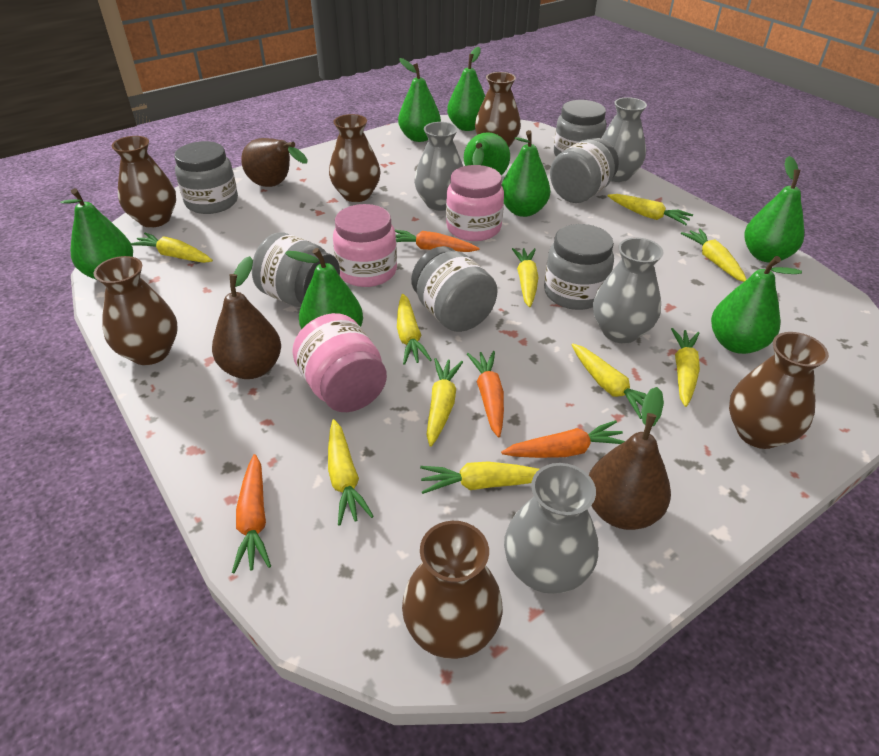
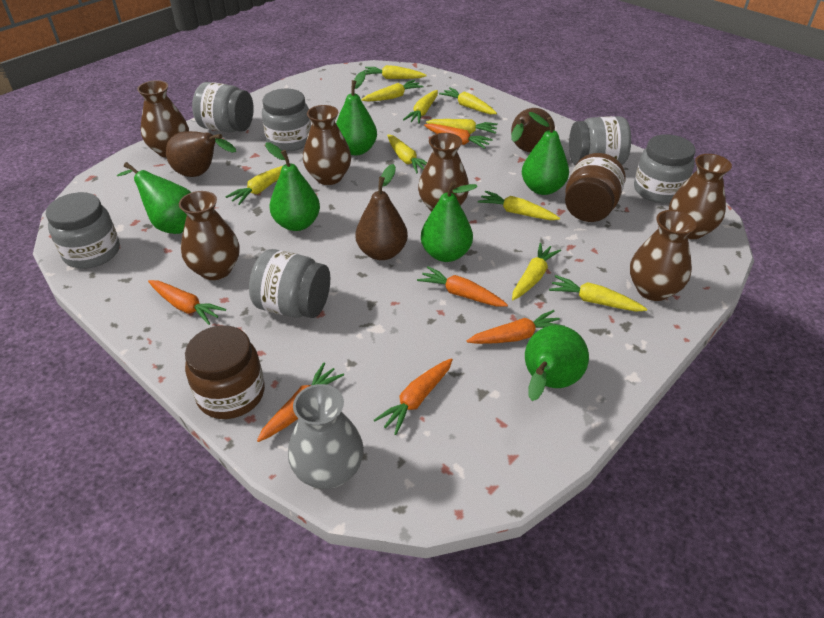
brown jar: none = 0 -> [185,325,265,419] [565,153,626,222] = 2
green pear: [60,188,133,280] [285,248,363,329] [398,58,441,142] [447,47,485,131] [464,132,510,175] [501,130,550,217] [711,256,802,354] [744,156,804,263] = 8 -> [117,162,192,234] [265,143,320,231] [336,71,377,155] [421,181,478,262] [522,112,569,195] [525,325,589,401] = 6
grey vase: [414,122,463,211] [504,463,598,594] [593,238,664,344] [601,97,647,182] = 4 -> [288,384,364,489] = 1
orange carrot: [232,454,271,573] [395,230,480,252] [467,351,504,438] [501,420,625,458] = 4 -> [148,280,226,325] [257,363,344,442] [374,358,453,435] [417,267,508,307] [424,123,493,149] [467,310,564,344] = 6
pink jar: [292,313,387,412] [333,204,397,287] [446,165,504,241] = 3 -> none = 0

